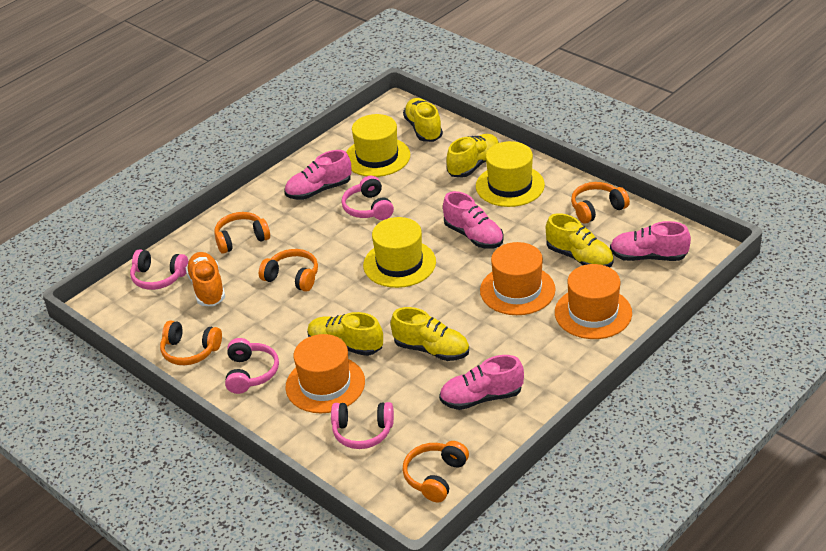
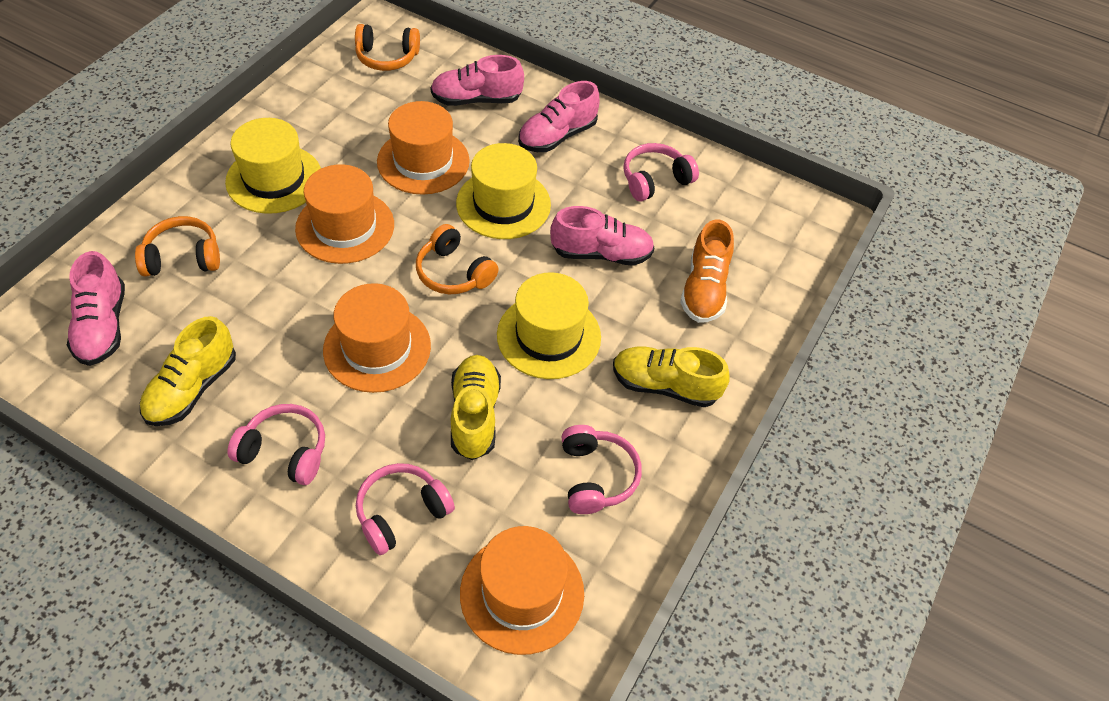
orange hat: [285,334,365,413] [480,242,556,315] [555,264,632,339] = 3 -> [295,164,394,264] [323,283,431,393] [377,101,470,195] [460,526,584,655] = 4
orange headphones: [160,320,222,365] [214,212,270,254] [259,249,318,292] [403,441,469,502] [571,182,630,224] = 5 -> [135,216,220,276] [355,24,420,71] [416,224,499,294] = 3
yellow shoe: [307,312,383,356] [391,307,469,361] [403,98,443,142] [446,134,499,178] [546,213,613,267] = 5 -> [140,316,236,426] [451,355,501,460] [613,347,730,407] = 3

